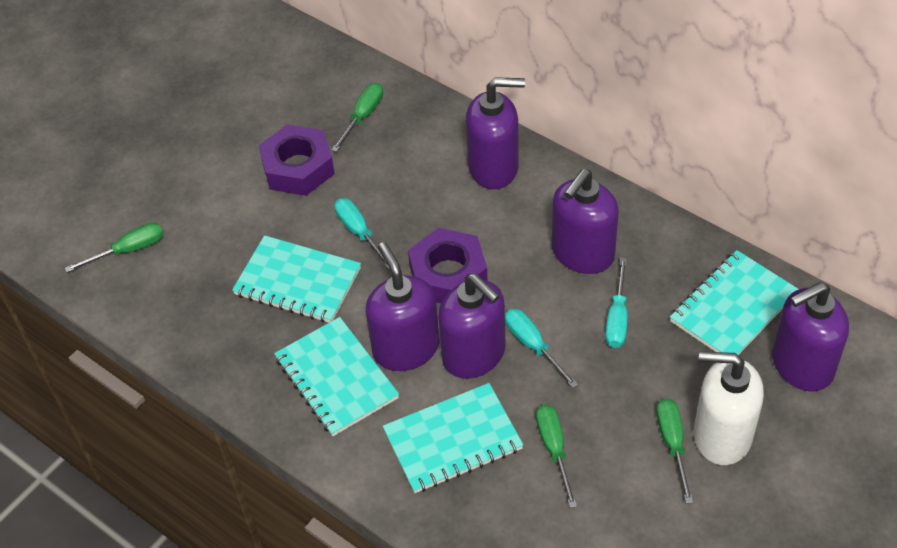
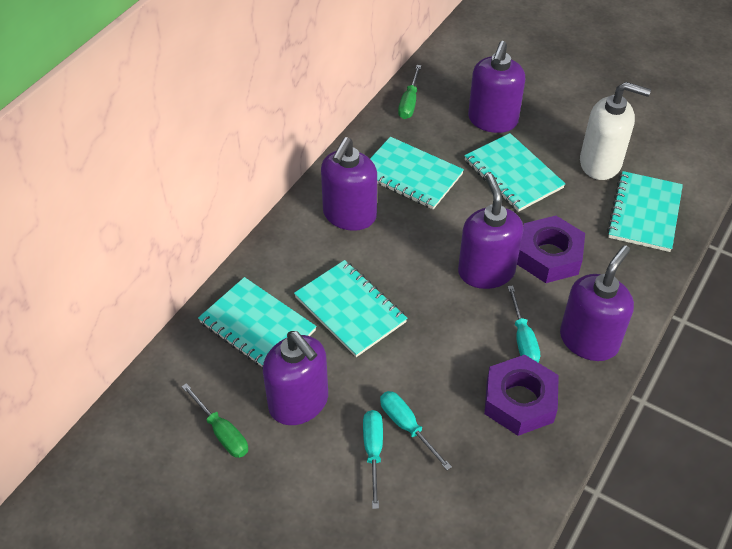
green screwdriver: [65,222,164,272] [332,83,383,152] [536,405,577,508] [656,399,693,504] = 4 -> [182,383,248,458] [398,65,421,119] = 2
turquoise notebook: [232,235,361,323] [274,317,399,436] [383,383,523,493] [670,250,799,355] = 4 -> [198,277,316,369] [294,260,407,357] [370,137,464,209] [464,133,565,212] [607,171,683,252] = 5

